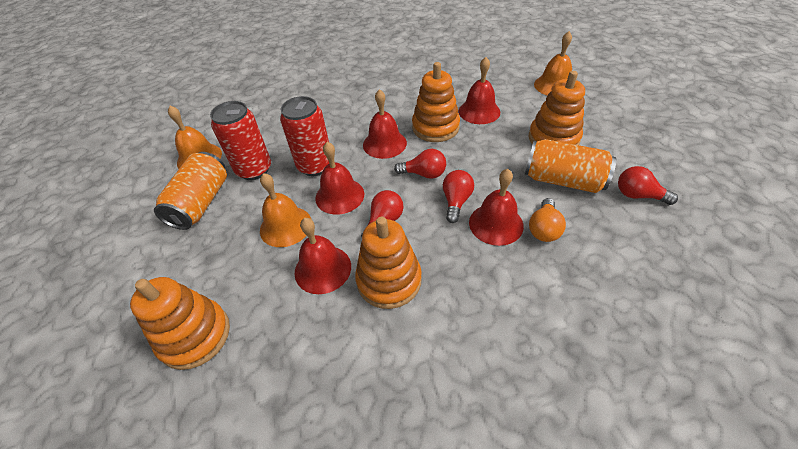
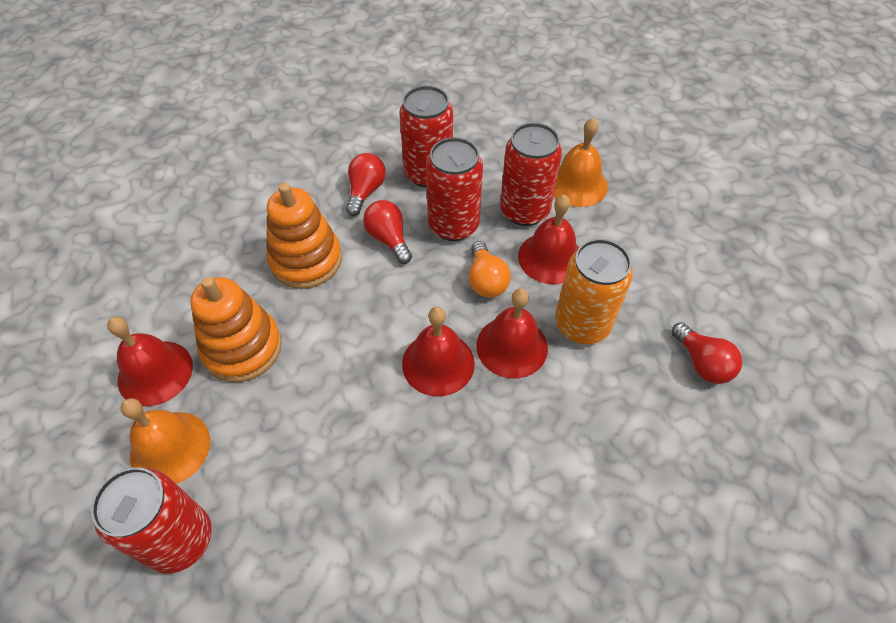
orange bell: [168,106,222,169] [260,173,311,247] [534,31,572,96] = 3 -> [120,398,210,484] [554,118,608,207] = 2
orange can: [154,152,227,230] [525,139,616,193] = 2 -> [555,239,633,344] = 1
orange stacking toy: [130,277,230,370] [355,217,422,309] [412,62,460,142] [529,71,585,145] = 4 -> [190,277,282,382] [266,183,342,289] = 2
red bell: [294,218,351,294] [315,142,364,215] [363,89,407,159] [459,57,500,124] [469,169,524,246] = 5 -> [107,317,193,406] [402,307,475,397] [477,289,548,379] [518,195,579,284] = 4
red can: [210,101,271,180] [280,96,329,176] = 2 -> [91,467,212,574] [399,86,453,188] [426,137,483,241] [500,123,562,226] = 4
red light bulb: [361,190,404,237] [394,149,446,179] [443,170,474,223] [618,166,678,205] = 4 -> [346,153,386,216] [363,200,412,264] [672,322,742,384] = 3

